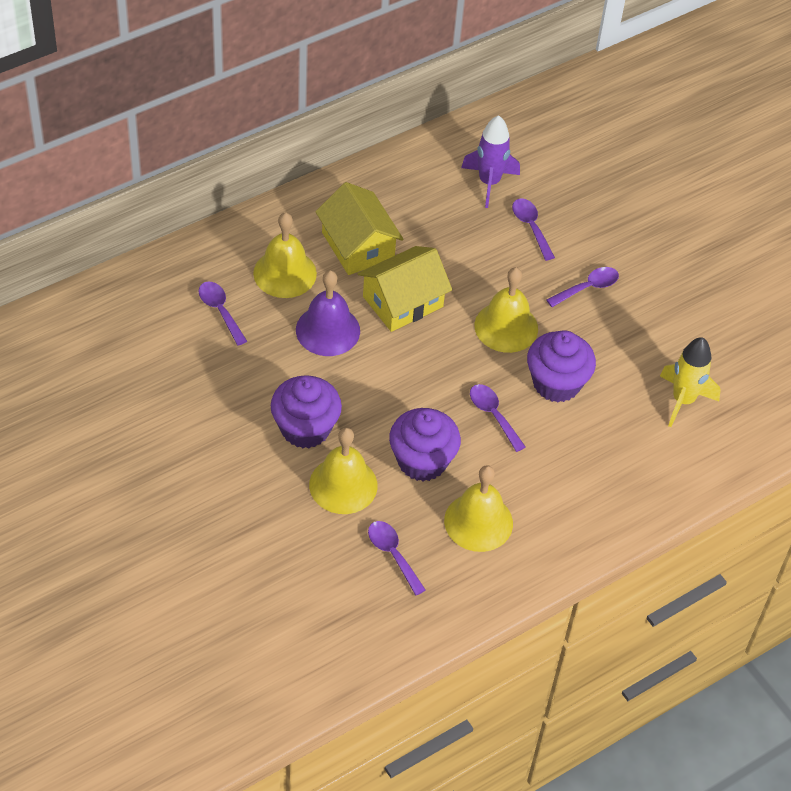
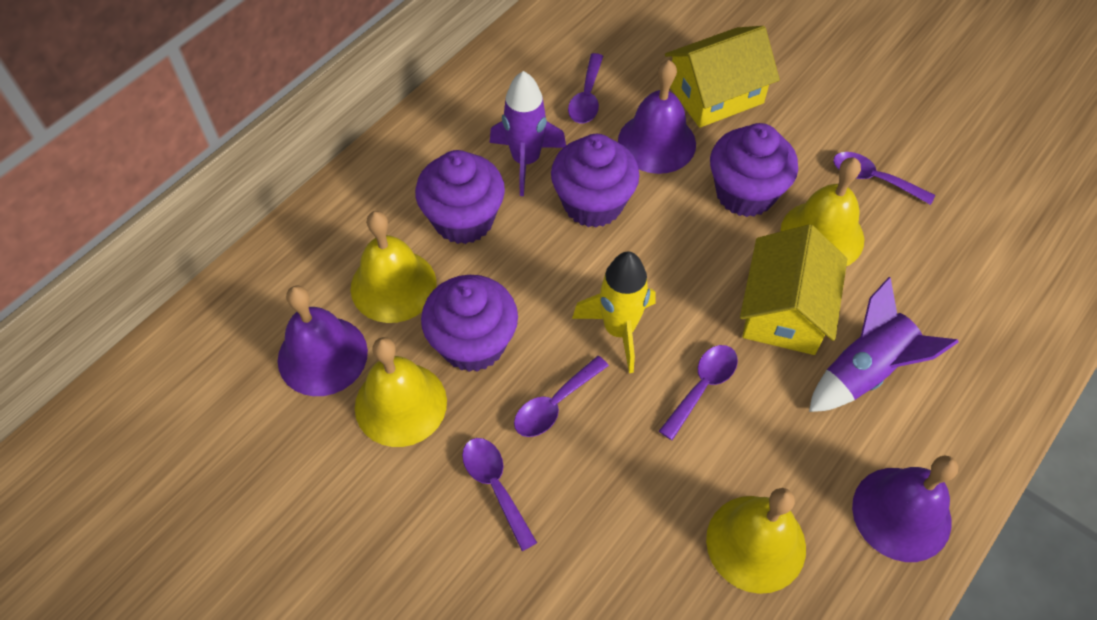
purple bell: [296,270,360,356] = 1 -> [278,285,368,396] [618,60,696,174] [852,456,958,562] = 3
purple cupcake: [271,375,342,448] [389,408,461,481] [527,330,596,402] = 3 -> [415,150,505,244] [421,275,518,372] [551,134,640,228] [710,123,798,217] = 4
purple rocket: [461,115,520,208] = 1 -> [489,71,566,196] [809,277,959,412] = 2

